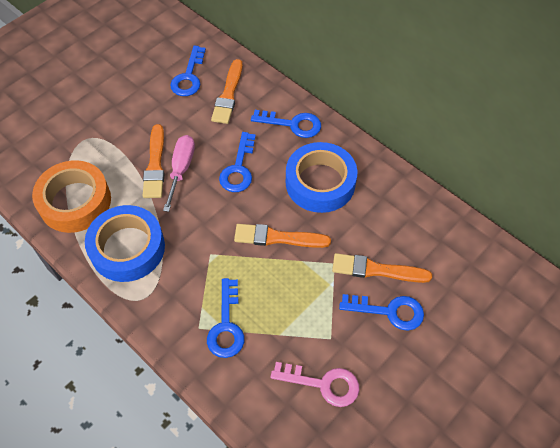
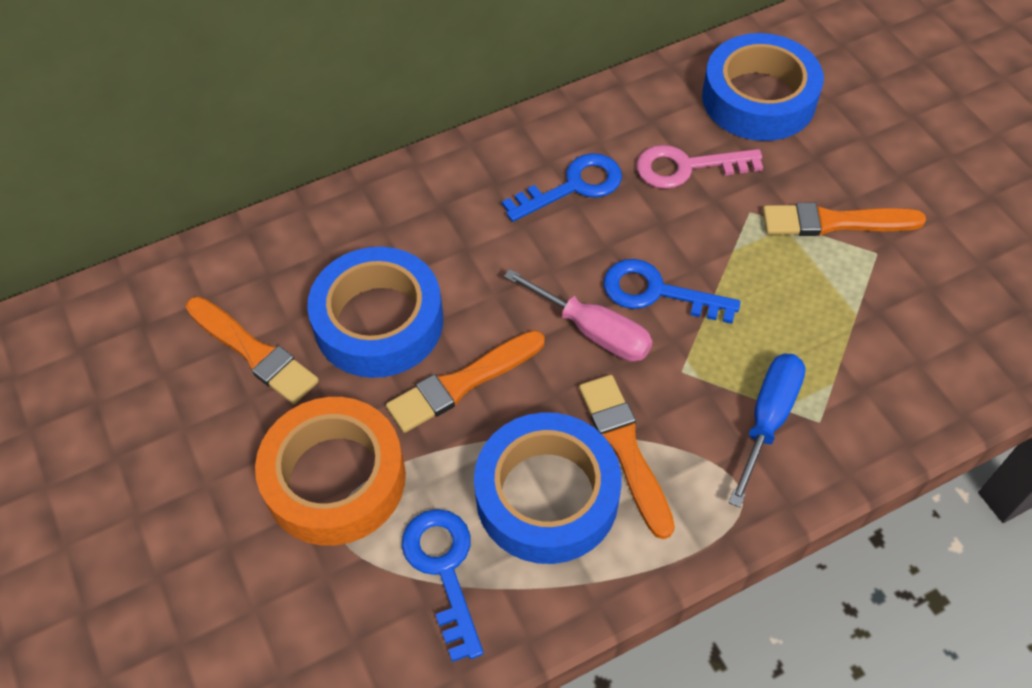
blue key: [170,46,206,96] [207,278,244,358] [219,132,256,192] [251,110,321,138] [339,294,424,331] = 5 -> [402,509,484,662] [502,153,622,222] [603,259,741,324] = 3
blue screwdriver: none = 0 -> [729,354,806,508] = 1
blue tape: [85,205,165,282] [286,142,357,213] = 2 -> [307,247,443,378] [474,412,621,564] [702,33,824,141] = 3

